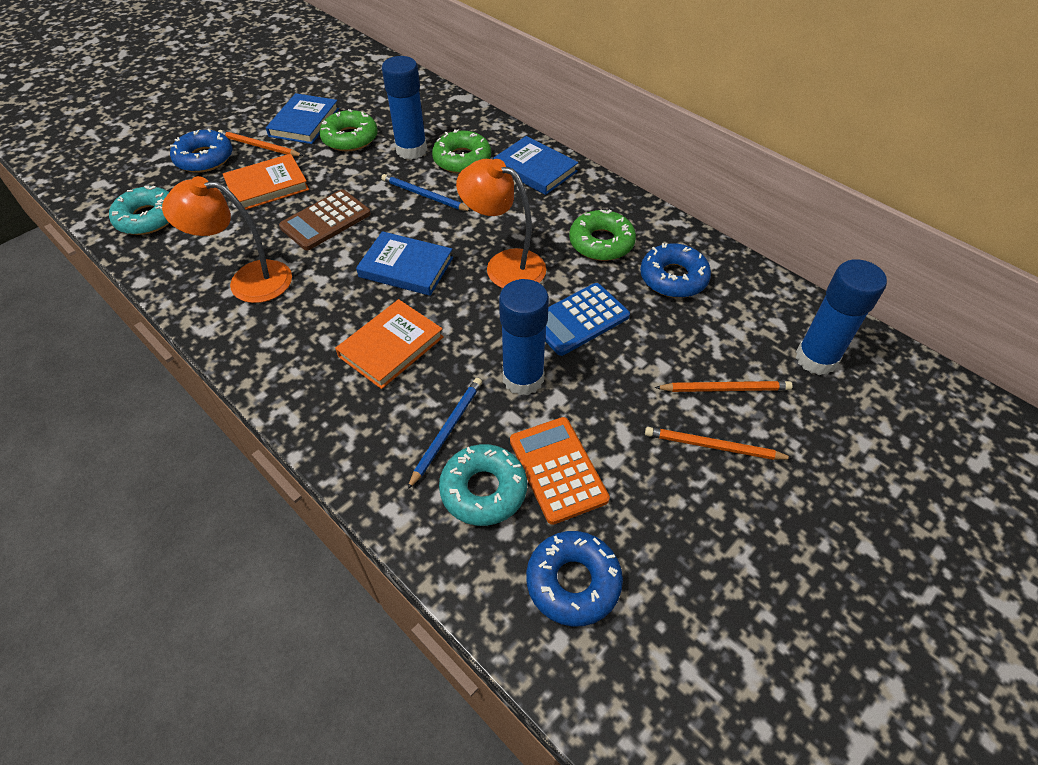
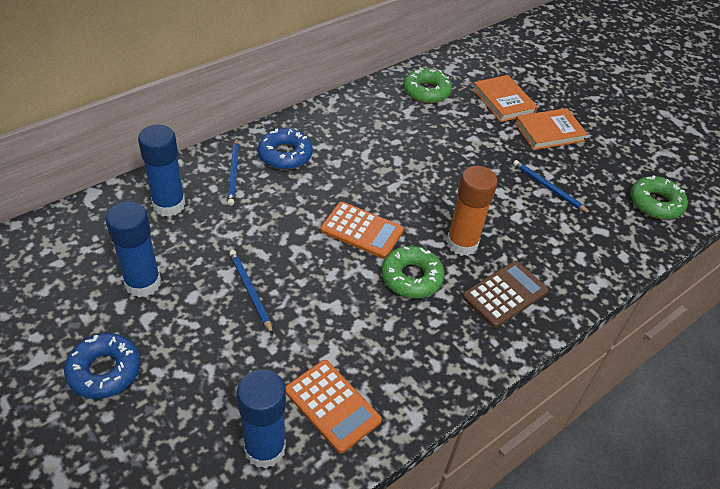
blue book: [266,93,339,144] [356,231,453,296] [493,136,578,195] = 3 -> none = 0
blue calculator: [545,283,630,356] = 1 -> none = 0
blue donut: [170,129,232,173] [526,531,623,627] [640,243,711,298] = 3 -> [64,333,141,399] [258,128,313,170] = 2
blue pencil: [381,174,472,211] [407,378,482,490] = 2 -> [228,138,239,206] [229,250,273,335] [513,160,591,214] = 3
orange calculator: [510,417,610,525] = 1 -> [285,360,382,453] [320,202,404,259] = 2
orange glue stick: none = 0 -> [446,166,498,256] = 1
orange lamp: [162,176,292,303] [456,159,546,288] = 2 -> none = 0
orange pencil: [218,130,303,156] [645,427,794,460] [654,381,792,392] = 3 -> none = 0
turquoise donut: [109,186,169,235] [439,444,527,526] = 2 -> none = 0

